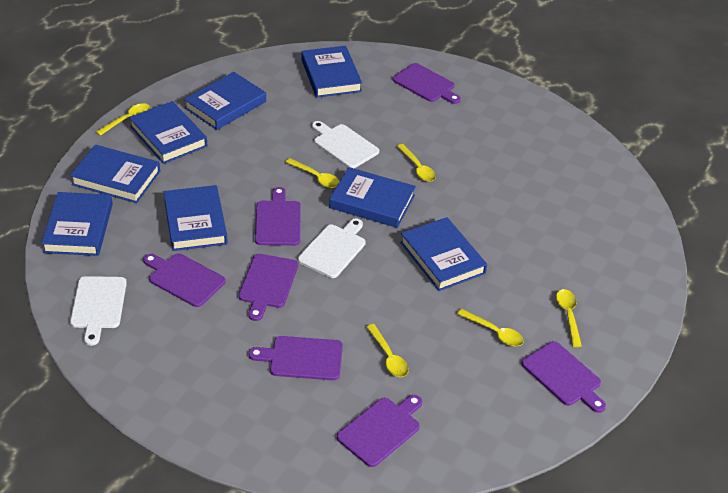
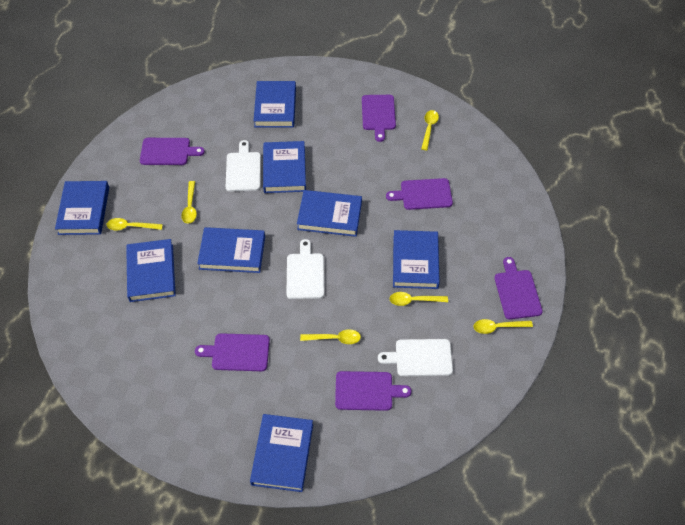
purple cutting board: [143,253,226,307] [238,254,298,321] [248,336,343,380] [255,187,301,246] [337,395,422,467] [393,63,461,104] [522,341,606,413] = 7 -> [140,138,205,165] [195,333,270,371] [335,371,412,411] [362,95,396,142] [386,178,453,210] [494,257,543,319] = 6

